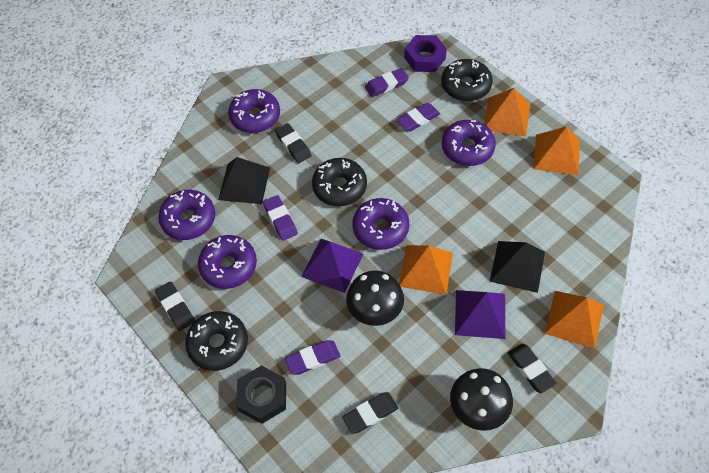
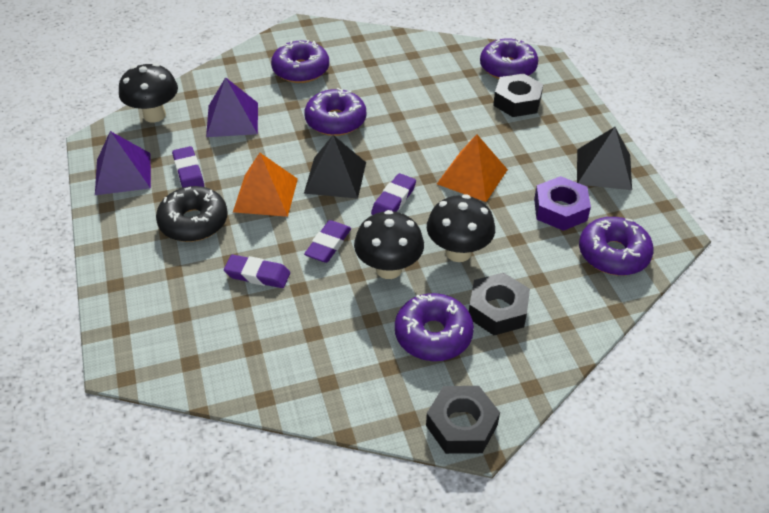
black donut: [185,311,248,371] [312,158,367,206] [441,59,493,101] = 3 -> [156,186,228,242] = 1
black eraser: [155,281,195,331] [275,123,311,163] [342,392,398,434] [508,344,556,393] = 4 -> none = 0
black mushroom: [346,271,404,326] [450,368,513,431] = 2 -> [119,63,178,122] [354,210,424,279] [427,194,495,262] = 3
black nut: [236,366,286,424] = 1 -> [426,386,500,454] [469,273,530,335] [493,73,543,117] = 3
orange pyramid: [399,245,453,295] [484,88,530,137] [534,126,580,175] [544,291,604,349] = 4 -> [233,153,298,217] [437,134,508,202] = 2

